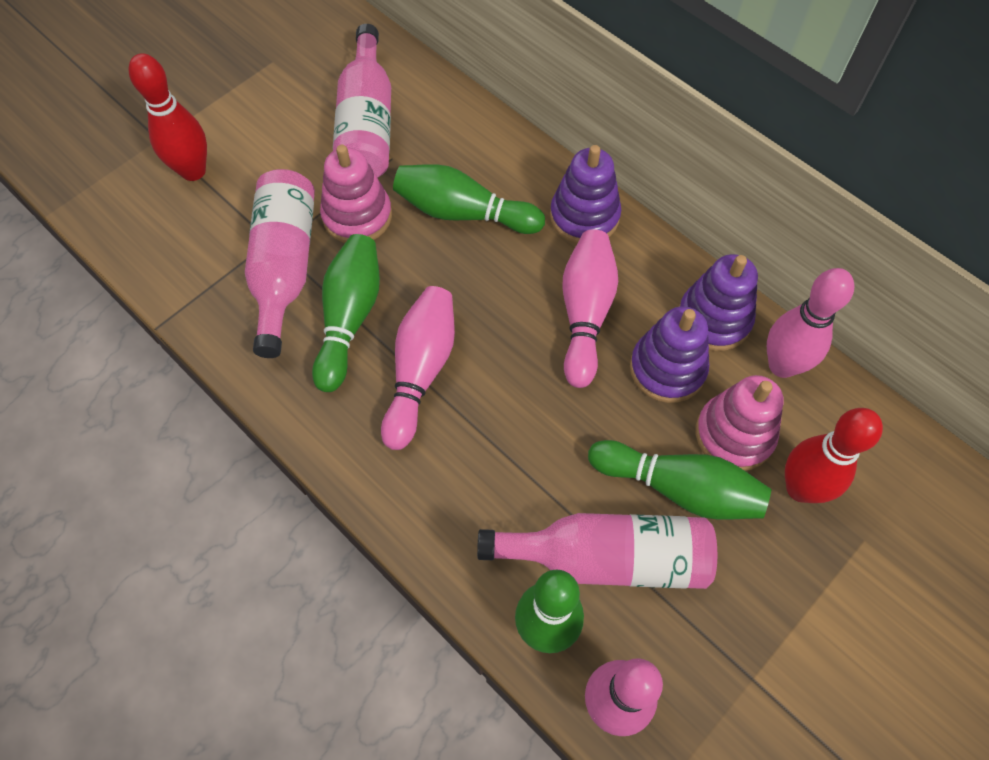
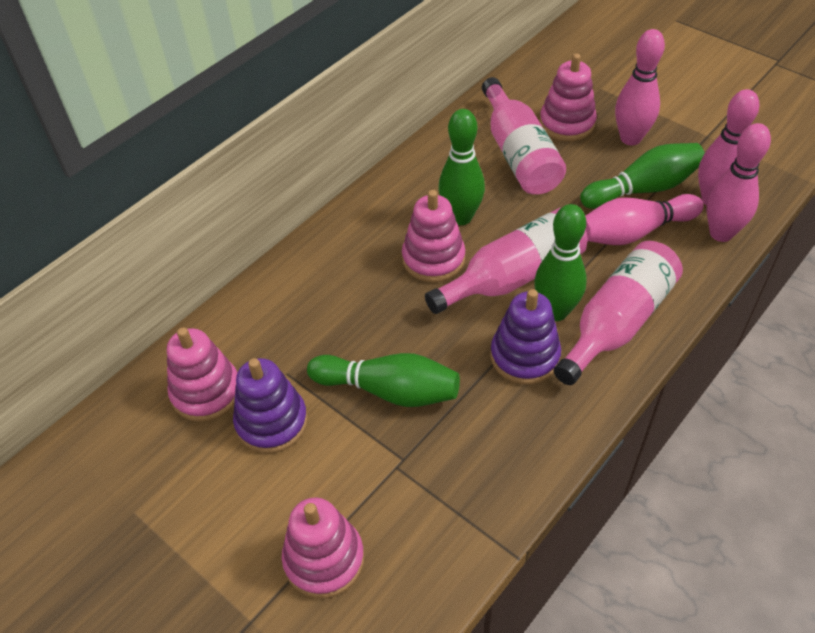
pink stacking toy: [320,145,392,243] [696,375,784,471] = 2 -> [167,327,238,422] [282,497,364,598] [402,190,465,283] [539,53,597,141] = 4
purple stacking toy: [550,145,621,244] [630,306,709,403] [679,254,758,351] = 3 -> [233,358,308,453] [490,289,561,385] = 2
red bowling pin: [128,53,207,181] [785,408,883,503] = 2 -> none = 0

